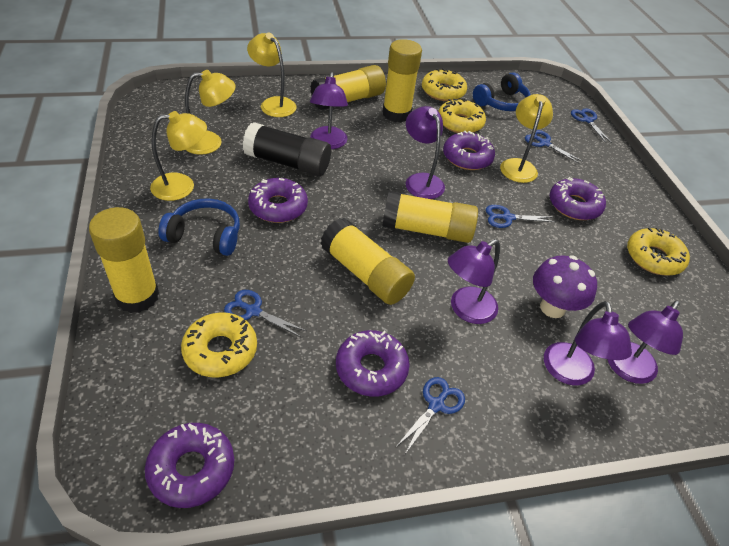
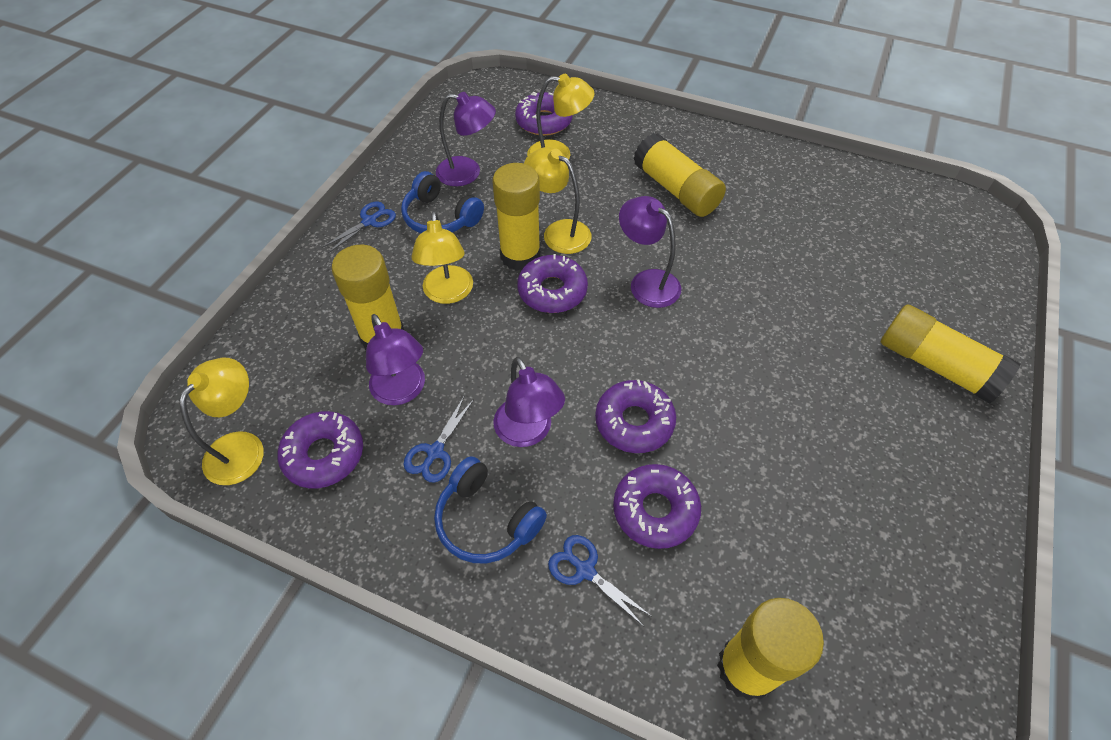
black glue stick: [243,122,331,176] = 1 -> none = 0
blue scissors: [224,290,306,337] [395,377,465,454] [486,205,556,228] [525,130,583,164] [571,108,612,143] = 5 -> [322,202,396,253] [403,397,474,483] [548,535,651,627] = 3
purple lamp: [310,72,348,149] [406,106,445,199] [448,239,500,324] [544,301,632,386] [607,300,683,384] = 5 -> [366,314,425,405] [436,92,496,186] [493,357,565,447] [619,196,681,308] = 4
purple mushroom: [533,255,597,318] = 1 -> none = 0
yellow donut: [181,312,257,378] [422,68,467,101] [438,98,486,133] [627,227,690,276] = 4 -> none = 0

